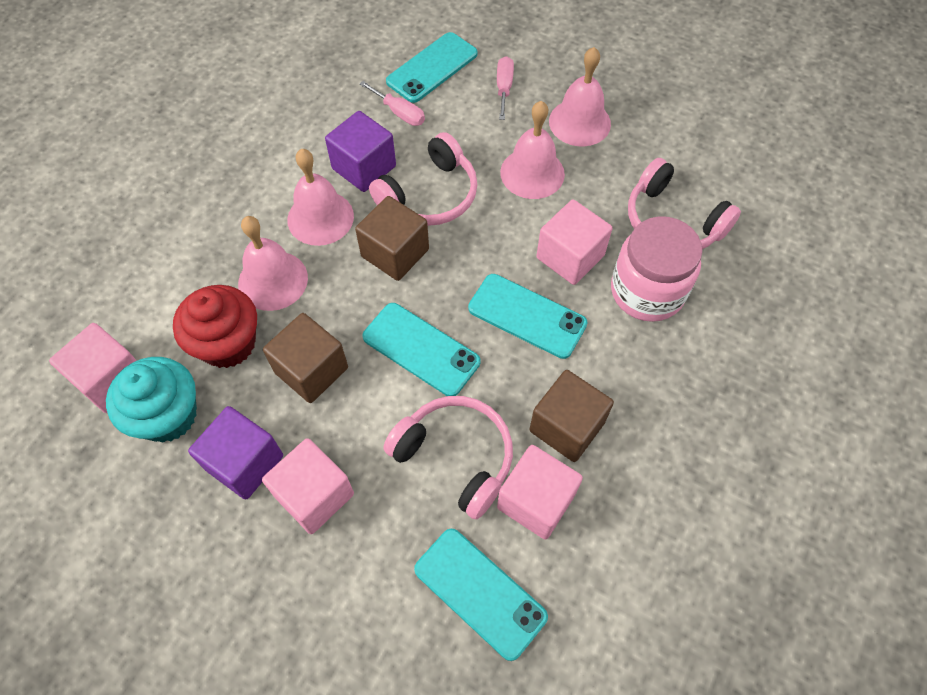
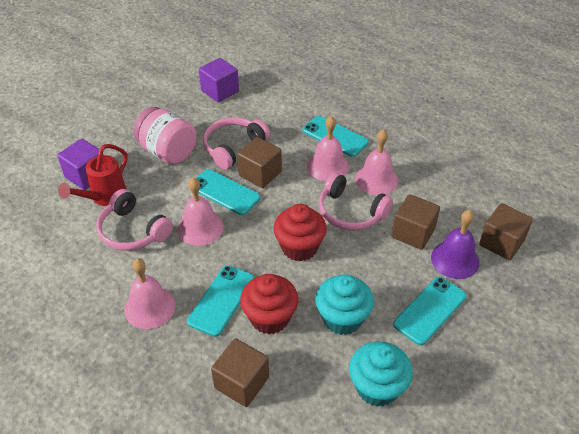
brown cube: [263,313,348,403] [355,196,429,281] [530,370,614,462] = 3 -> [211,339,269,407] [237,137,282,188] [391,194,440,250] [479,203,533,260] = 4
pink cube: [49,323,137,413] [262,438,354,534] [497,445,583,540] [536,200,612,285] = 4 -> none = 0
pink screwdriver: [360,81,425,126] [497,56,514,120] = 2 -> none = 0
purple bell: none = 0 -> [431,210,480,279] = 1
red cupcake: [173,285,257,368] = 1 -> [240,274,298,334] [273,204,327,262] = 2
red watering can: none = 0 -> [58,144,128,206] = 1
turquoise cupcake: [106,357,197,443] = 1 -> [315,274,374,335] [349,341,413,407] = 2

